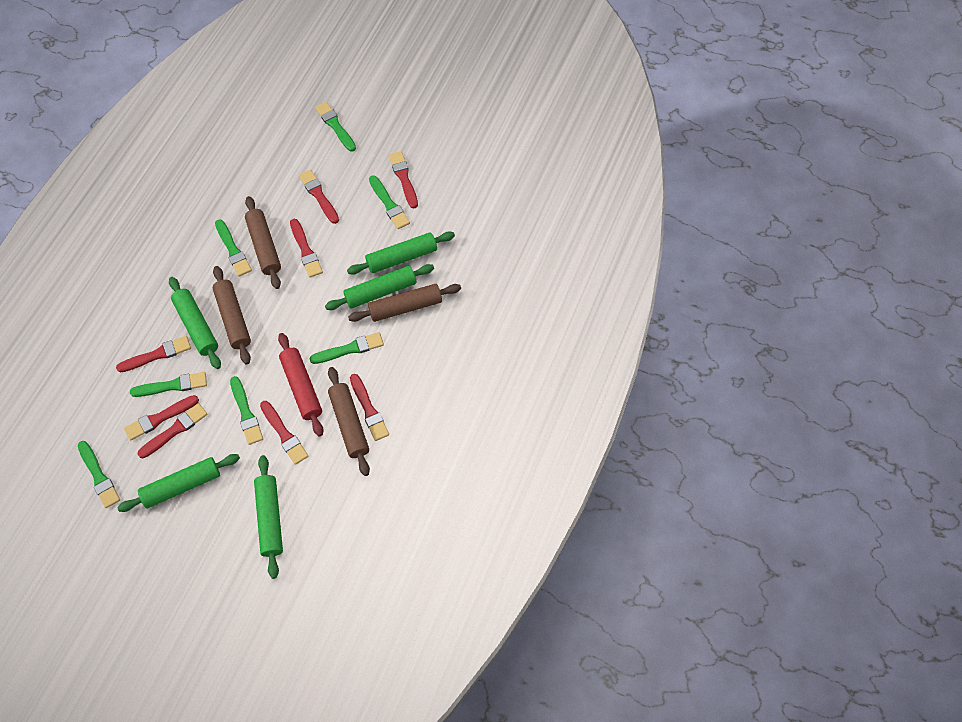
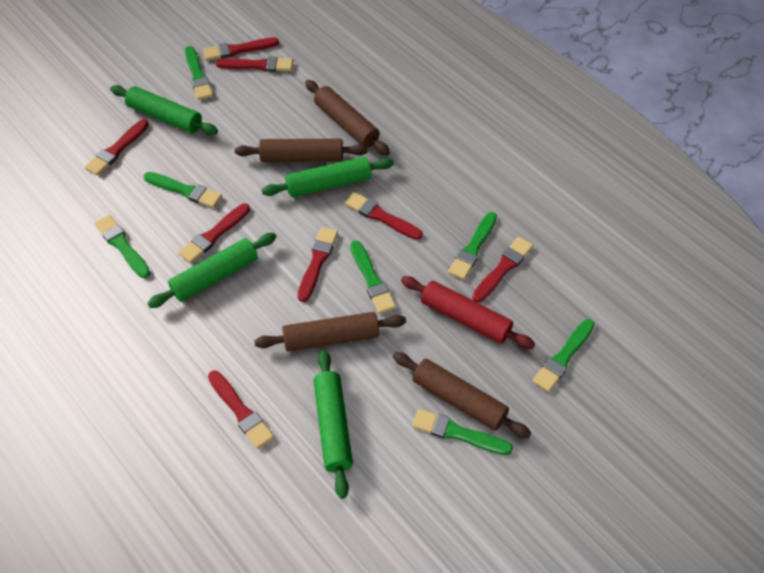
green rolling pin: [117,454,240,512] [169,277,221,369] [254,455,283,579] [325,264,434,310] [347,231,455,275] = 5 -> [110,85,218,135] [147,233,276,308] [262,157,394,197] [314,350,353,499] = 4

